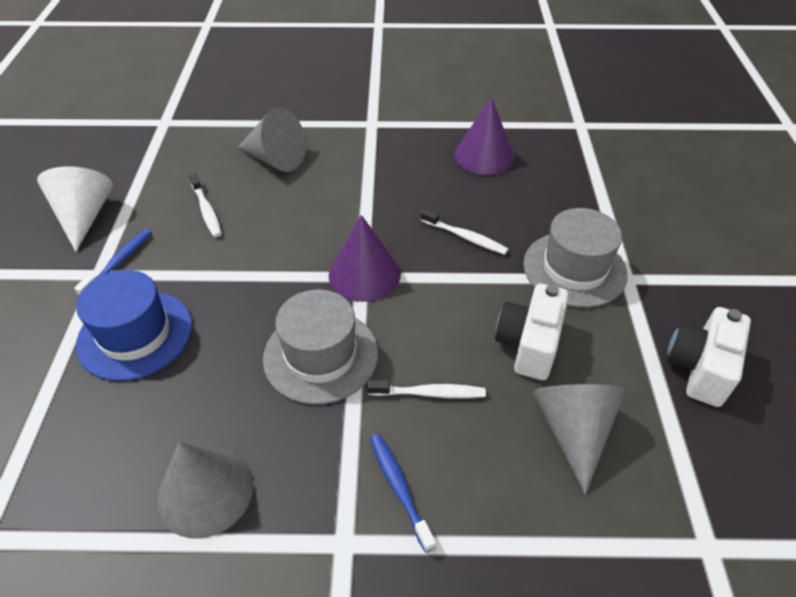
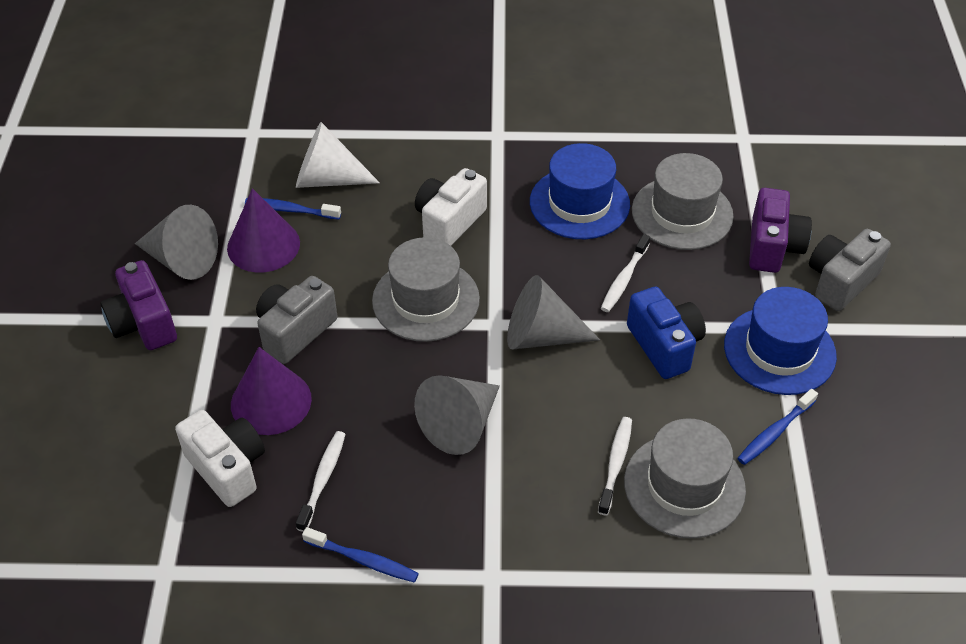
blue camera: none = 0 -> [627,287,706,379] = 1
blue hat: [76,270,192,381] = 1 -> [530,143,630,239] [724,287,837,395] = 2
blue toothbrush: [74,229,152,296] [370,434,436,553] = 2 -> [245,198,341,220] [302,527,419,583] [737,389,818,465] = 3
grey camera: none = 0 -> [256,276,337,364] [809,229,891,311] = 2
grey hat: [263,289,378,405] [523,208,628,308] = 2 -> [372,237,480,342] [624,418,746,539] [632,153,734,250] = 3
purple camera: none = 0 -> [100,260,177,350] [749,188,812,273] = 2

